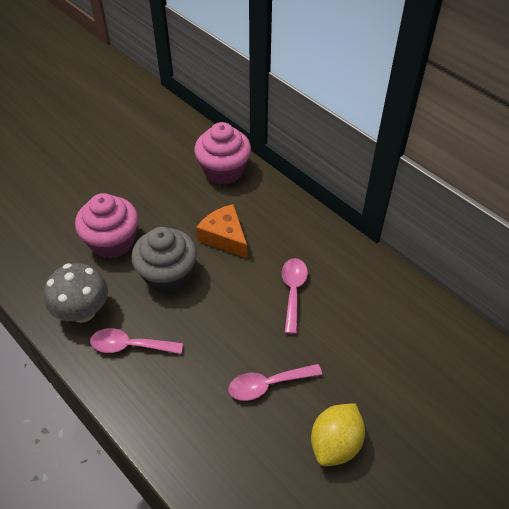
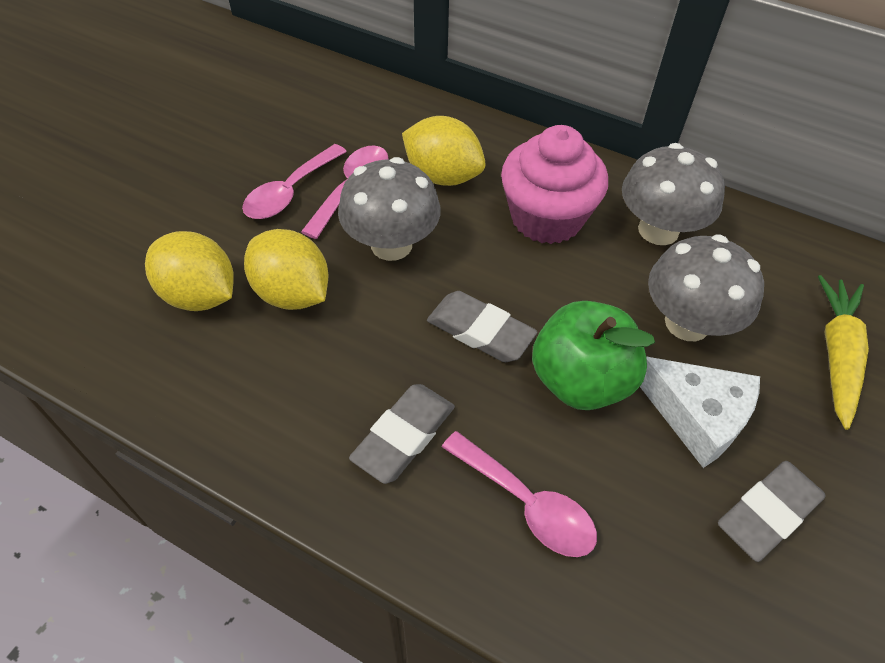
green apple: none = 0 -> [532,301,655,410] = 1
grey cupcake: [131,227,197,293] = 1 -> none = 0
grey eraser: none = 0 -> [349,384,455,484] [427,291,537,362] [718,461,826,562] = 3
grey mushroom: [44,263,108,323] = 1 -> [338,157,441,261] [622,143,725,245] [648,235,764,341] = 3
orange cheese: [196,204,248,259] = 1 -> none = 0
pink cupcake: [75,193,138,259] [194,122,251,185] = 2 -> [501,125,608,244] = 1
white cheese: none = 0 -> [640,356,760,468] = 1
yellow carrot: none = 0 -> [818,275,869,430] = 1
yellow lemon: [311,403,365,466] = 1 -> [145,231,234,311] [244,229,328,310] [402,116,486,186] = 3

